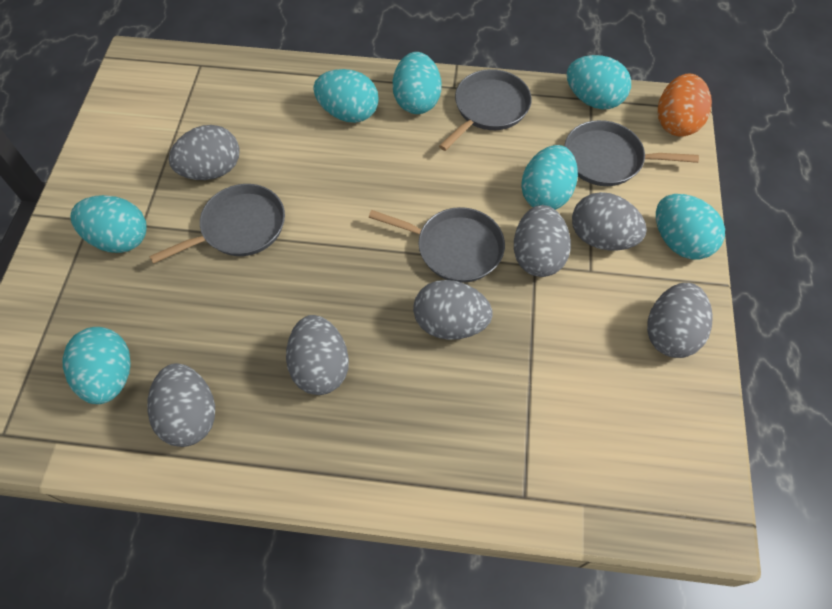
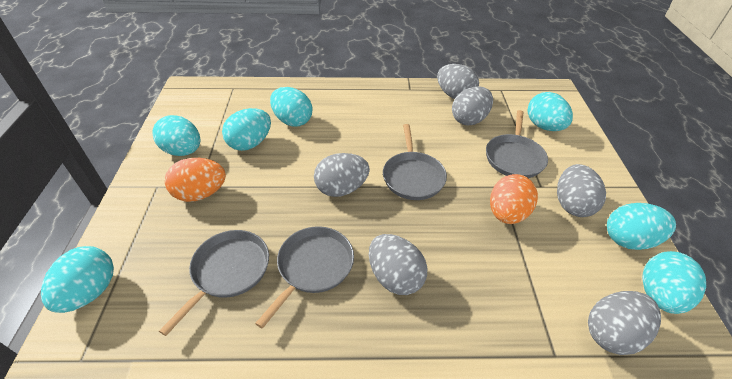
grey egg: [147,363,215,447] [169,125,240,180] [286,315,349,395] [413,280,493,340] [514,205,571,277] [572,192,647,250] [647,283,713,358] = 7 -> [314,153,370,197] [369,234,427,295] [437,64,479,99] [452,86,493,125] [557,164,606,217] [588,291,661,355] = 6
orange egg: [658,73,712,137] = 1 -> [165,158,226,202] [490,174,538,224] = 2

